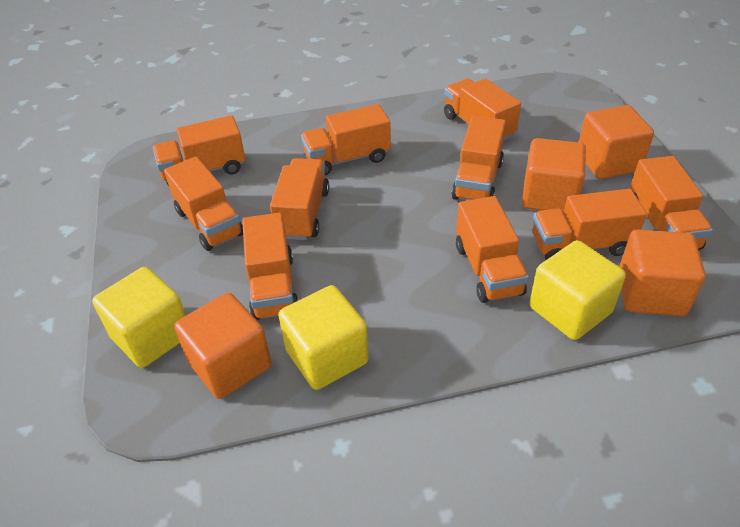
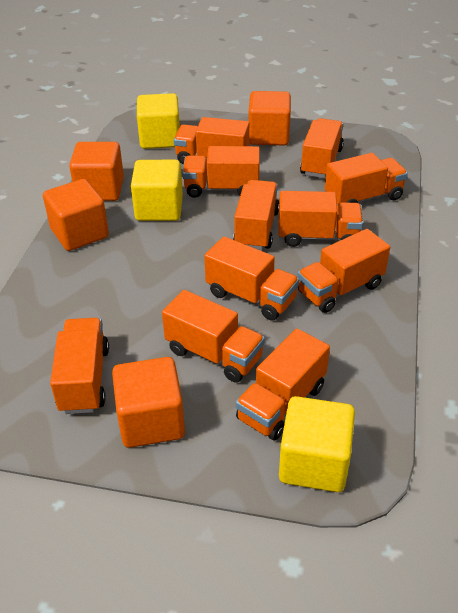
orange truck: [153,115,246,186] [164,157,243,251] [242,213,299,320] [270,158,329,240] [301,104,391,176] [444,79,521,140] [451,116,506,200] [456,196,529,303] [533,189,647,260] [630,156,713,250] = 10 -> [50,318,109,414] [162,290,265,382] [174,117,249,164] [182,146,260,198] [204,237,299,321] [233,180,279,250] [236,329,330,441] [278,191,363,247] [297,229,390,313] [300,118,344,178] [325,153,408,205] = 11

